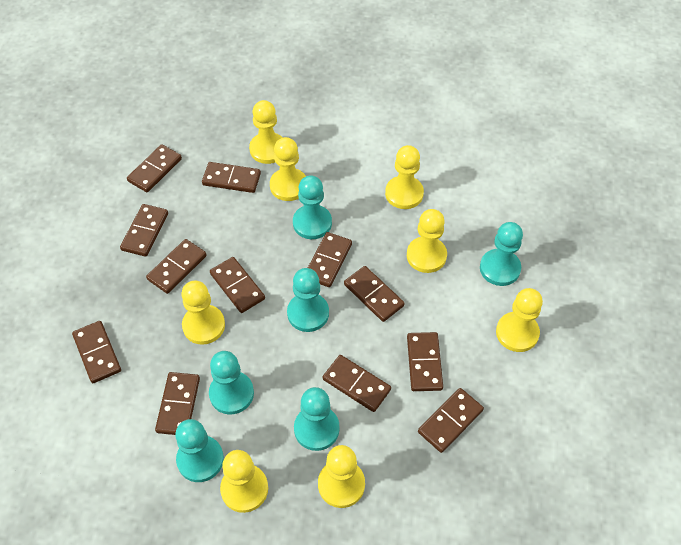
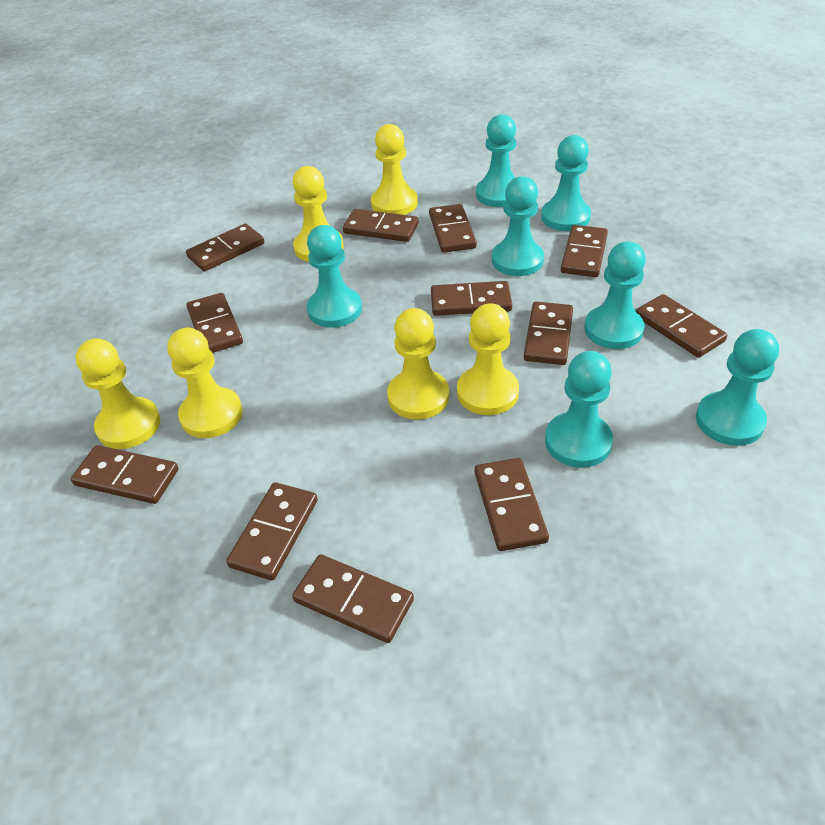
turquoise pawn: [175,419,224,482] [209,351,254,414] [287,268,329,332] [293,175,332,239] [294,387,340,451] [480,222,523,286] = 6 -> [307,225,362,328] [476,114,516,207] [492,176,544,276] [541,135,591,231] [545,351,613,468] [584,242,646,349] [696,329,779,446] = 7
yellow pawn: [182,280,225,345] [220,450,268,513] [249,100,283,164] [270,137,306,201] [318,445,365,508] [385,145,424,209] [407,209,447,273] [496,288,543,352] = 8 -> [76,338,160,449] [167,328,243,438] [293,166,344,262] [371,124,418,215] [387,308,449,420] [457,303,519,415] = 6

